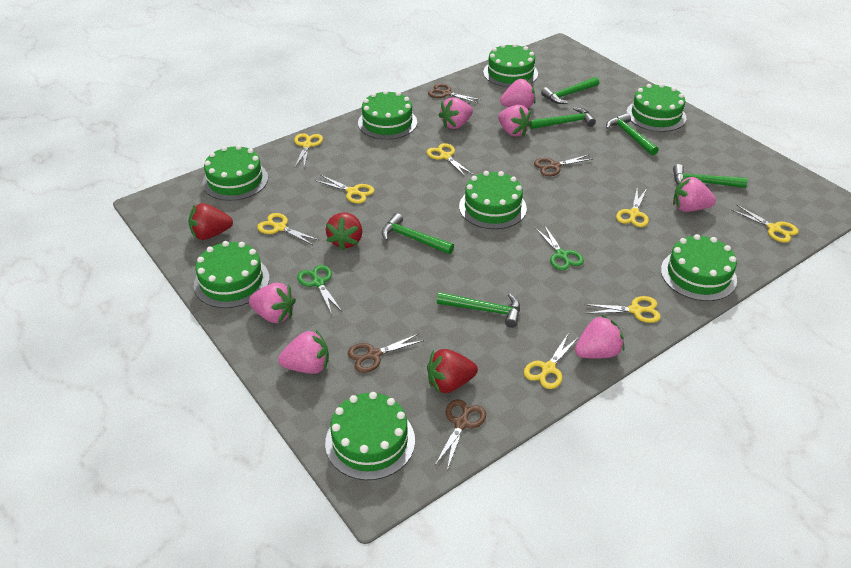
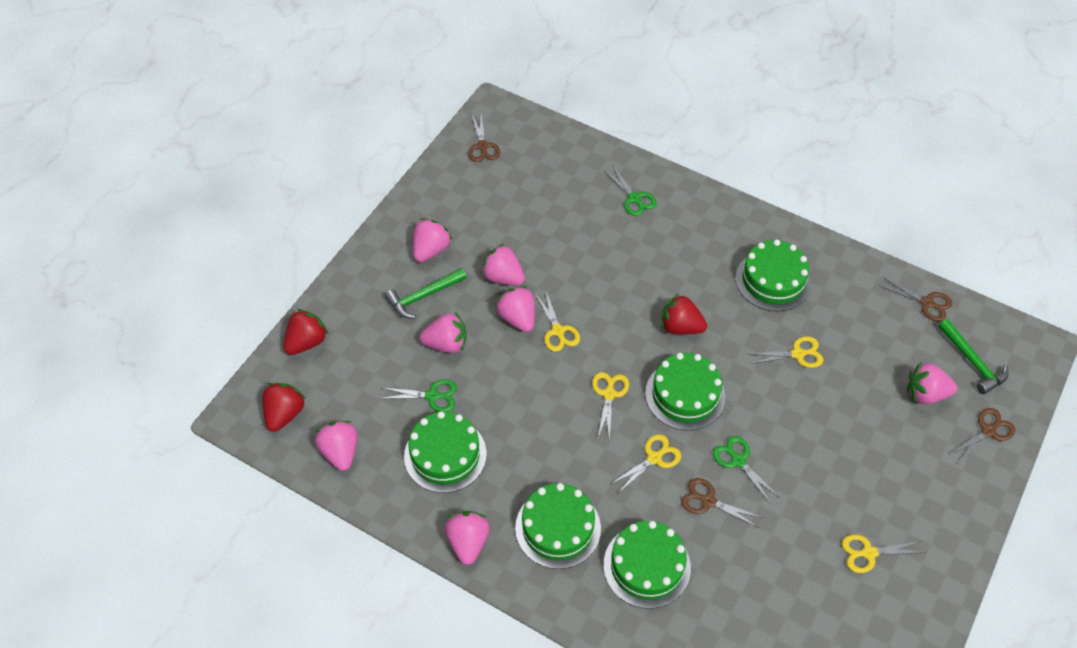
green cake: [194,241,269,308] [202,145,268,201] [325,392,415,480] [358,90,417,140] [459,171,527,229] [483,43,538,87] [626,83,686,132] [661,234,737,301] = 8 -> [404,411,487,493] [515,483,601,569] [604,521,691,609] [645,353,725,431] [736,239,811,312] = 5
green hammer: [381,213,454,254] [437,292,520,328] [530,107,596,129] [541,77,599,104] [606,113,659,156] [673,164,748,188] = 6 -> [385,268,467,319] [938,319,1009,394] = 2
green scissors: [297,265,342,312] [535,225,584,270] = 2 -> [380,379,457,412] [604,165,657,216] [713,436,780,504] = 3
yellow scissors: [257,213,319,245] [294,133,323,167] [315,175,375,204] [427,143,473,177] [524,334,579,389] [585,296,661,323] [616,188,649,227] [732,205,799,243] = 8 -> [536,290,580,352] [592,372,629,441] [611,434,681,492] [749,336,823,368] [842,534,927,573] = 5

